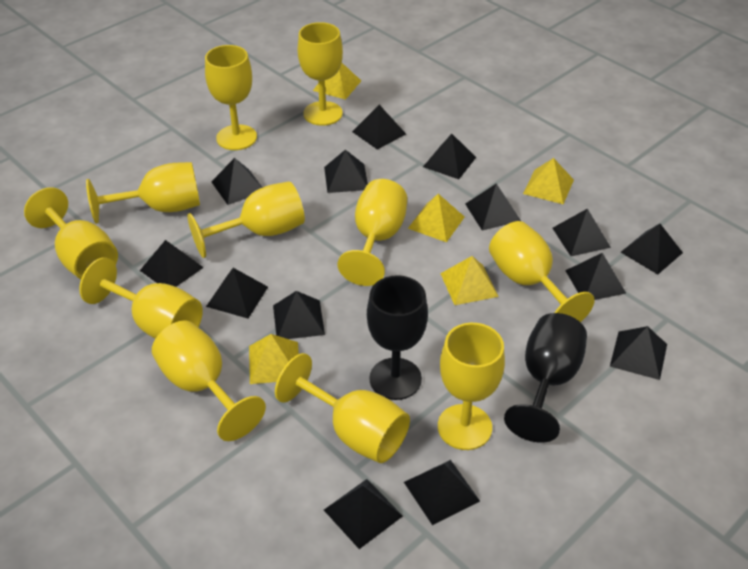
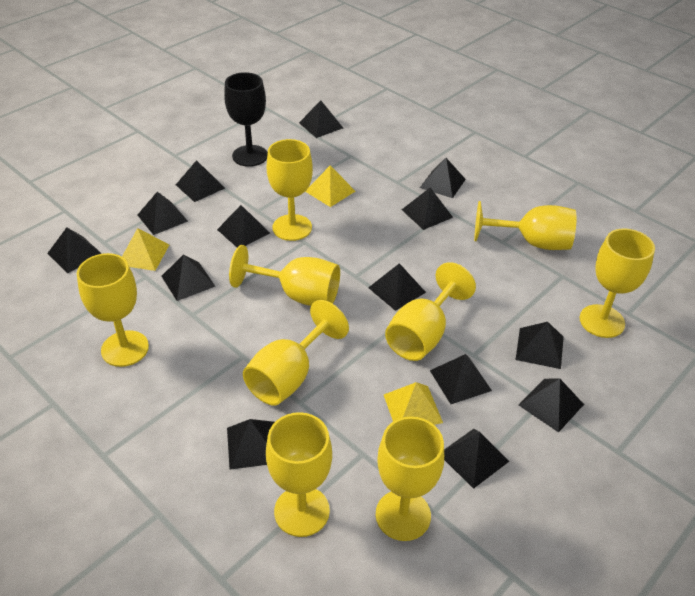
black goblet: [367,275,428,400] [504,313,587,443] = 2 -> [224,72,268,167] = 1
yellow goblet: [24,187,118,280] [79,257,203,339] [86,162,200,224] [152,320,266,441] [187,181,305,258] [205,45,257,150] [275,353,410,463] [298,22,343,126] [337,179,407,286] [438,323,505,450] [489,221,595,322] = 11 -> [77,253,149,367] [229,245,340,306] [243,300,349,406] [266,412,332,537] [267,139,313,241] [376,416,444,541] [385,262,476,361] [474,201,577,250] [580,229,655,338] = 9
yellow pyramid: [249,334,299,384] [313,63,361,100] [408,194,465,242] [440,256,499,305] [523,158,574,204] = 5 -> [122,228,169,271] [305,165,355,207] [384,382,443,425] = 3

